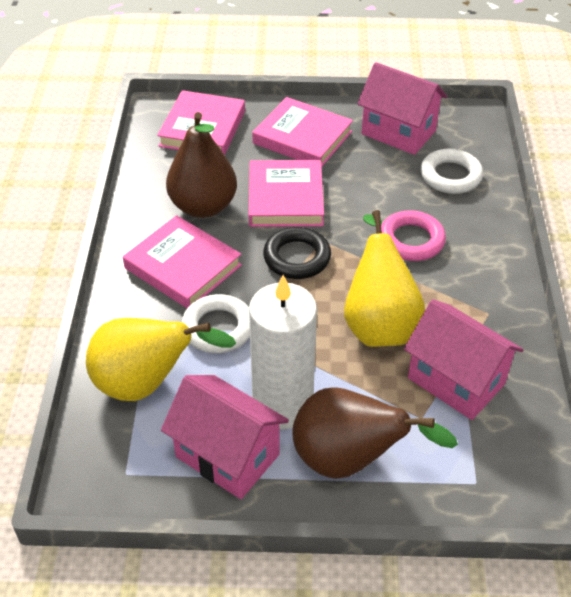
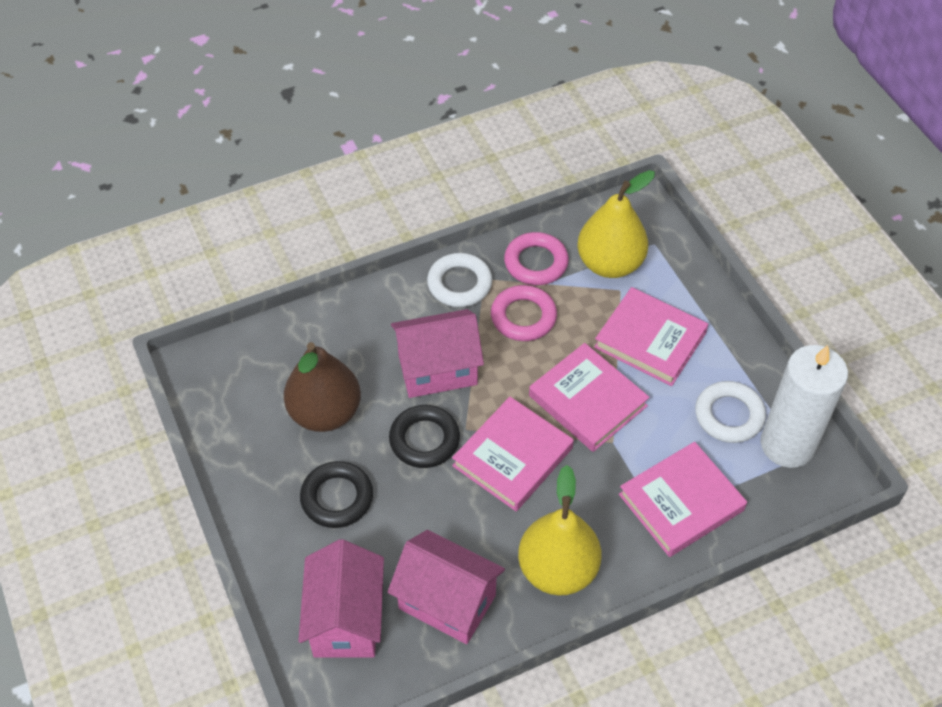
black ring: [263,227,331,279] = 1 -> [300,461,373,528] [389,405,460,468] = 2
brown pear: [166,112,237,218] [292,387,458,479] = 2 -> [284,342,361,432] = 1
pink ring: [381,210,446,261] = 1 -> [491,285,557,341] [504,232,569,285] = 2

